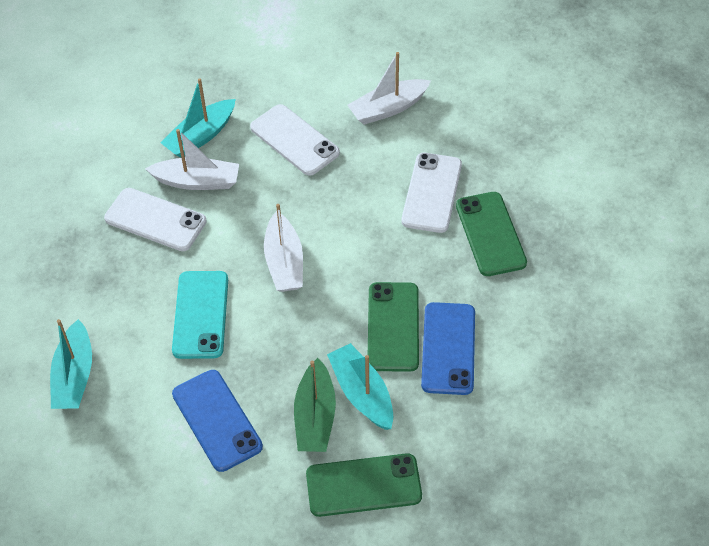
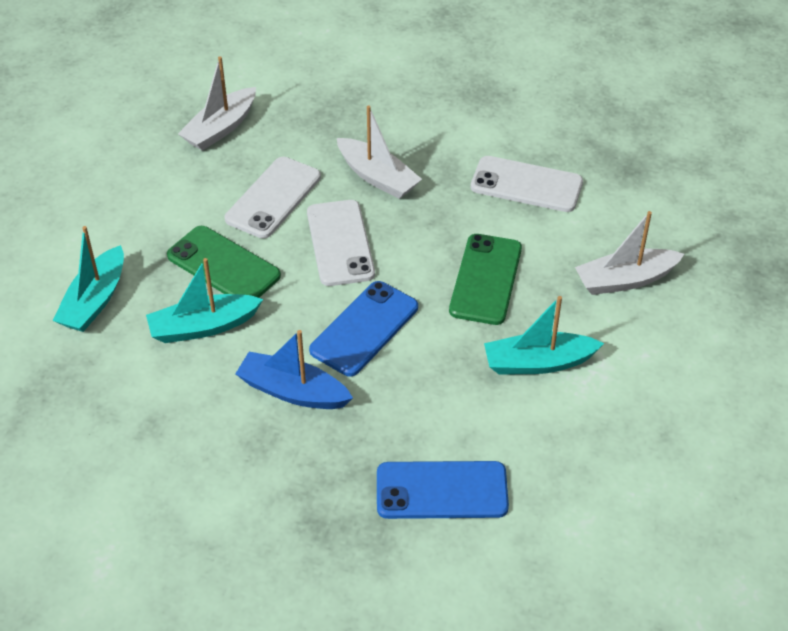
blue boat: none = 0 -> [235,330,353,409] = 1
green boat: [294,358,336,452] = 1 -> none = 0
green phone: [306,453,422,517] [368,282,419,372] [456,192,527,276] = 3 -> [167,226,281,298] [449,234,522,325] = 2
turquoise phone: [172,271,228,359] = 1 -> none = 0

